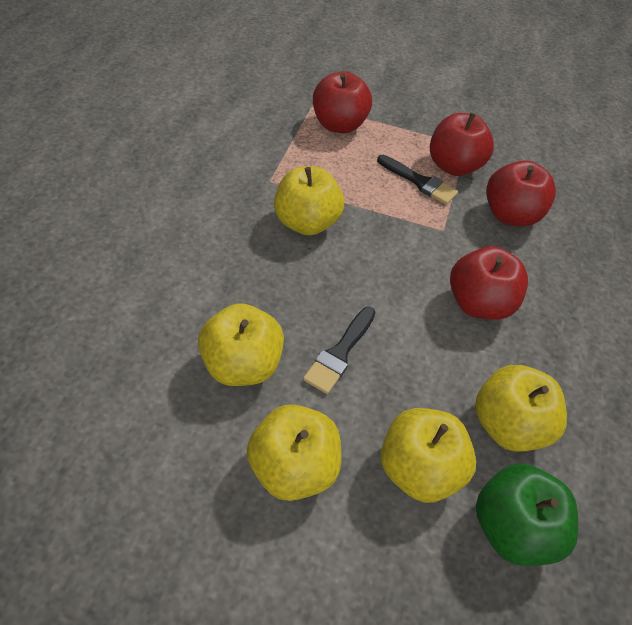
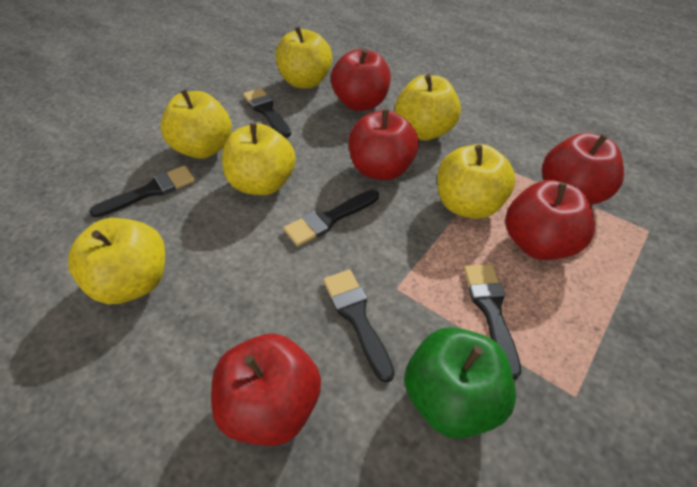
black brush: [303,307,375,394] [377,155,458,205] = 2 -> [89,165,195,218] [243,88,291,138] [283,190,379,246] [323,270,395,383] [464,264,521,379] = 5
red apple: [313,71,372,133] [430,112,494,176] [450,246,528,320] [486,160,556,227] = 4 -> [211,334,321,446] [331,49,391,111] [349,109,419,180] [505,180,595,260] [542,133,624,205] = 5
yellow apple: [198,303,284,386] [246,404,341,501] [274,166,344,235] [381,408,476,503] [475,365,567,452] = 5 -> [68,218,165,304] [161,89,232,159] [222,123,296,195] [275,27,332,88] [395,74,461,141] [437,144,515,219] = 6

